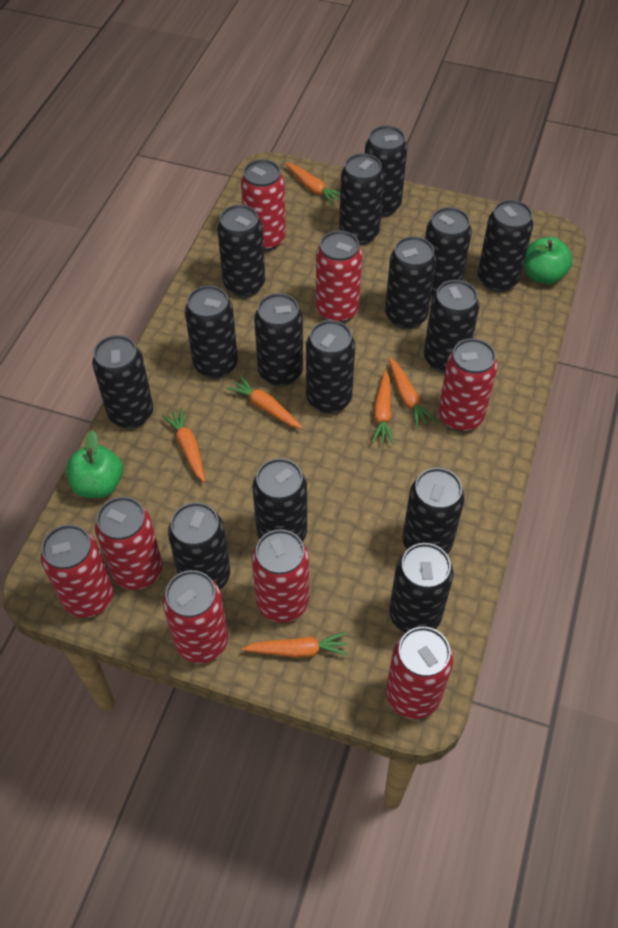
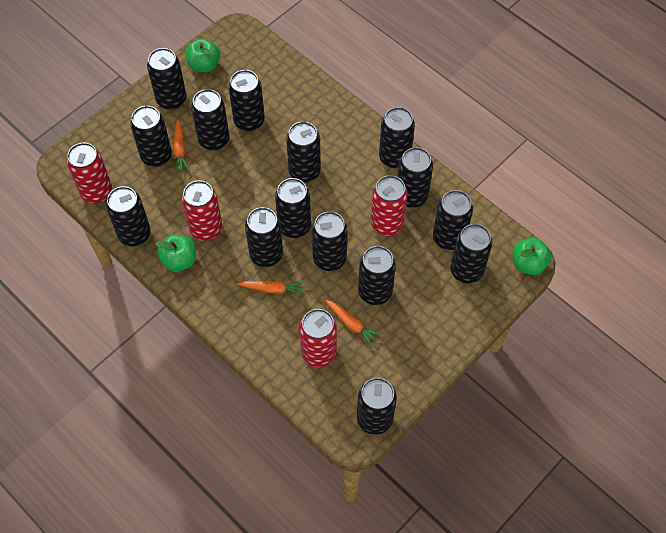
green apple: [67,430,123,498] [524,237,573,284] = 2 -> [155,235,196,272] [186,39,220,72] [513,238,551,275] = 3
orange carrot: [162,408,205,482] [227,376,303,429] [242,632,348,658] [285,163,340,205] [372,370,394,444] [389,358,436,428] = 6 -> [173,120,189,172] [237,281,304,296] [325,300,381,346] = 3
red can: [41,524,114,618] [95,497,162,590] [163,570,228,663] [241,159,286,251] [252,529,309,623] [316,230,362,323] [386,627,453,719] [438,338,498,432] = 8 -> [67,143,112,203] [182,180,222,241] [299,309,337,367] [371,175,408,236] = 4

